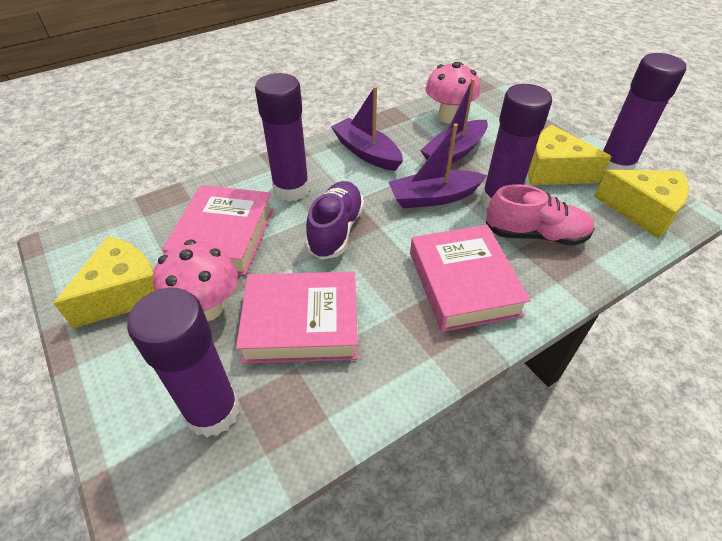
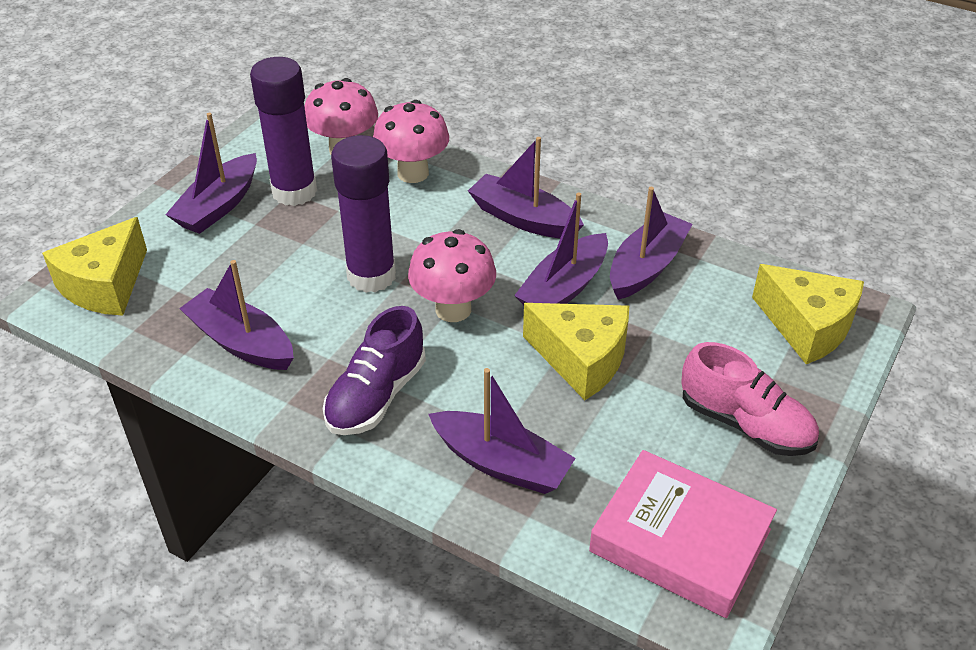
pink book: [162,185,274,275] [236,272,358,363] [410,225,531,332] = 3 -> [589,450,777,618] = 1
pink mushroom: [153,240,238,321] [425,62,480,123] = 2 -> [304,78,378,155] [373,100,449,183] [408,229,496,322] = 3
purple boat: [331,86,403,171] [389,123,487,208] [420,78,488,166] = 3 -> [165,113,257,234] [179,260,294,370] [428,368,576,494] [468,137,584,239] [514,193,608,305] [610,187,693,300] = 6
purple glue stick: [127,288,239,437] [255,73,309,201] [481,84,552,208] [603,53,686,171] = 4 -> [250,57,317,206] [331,135,396,293] = 2

